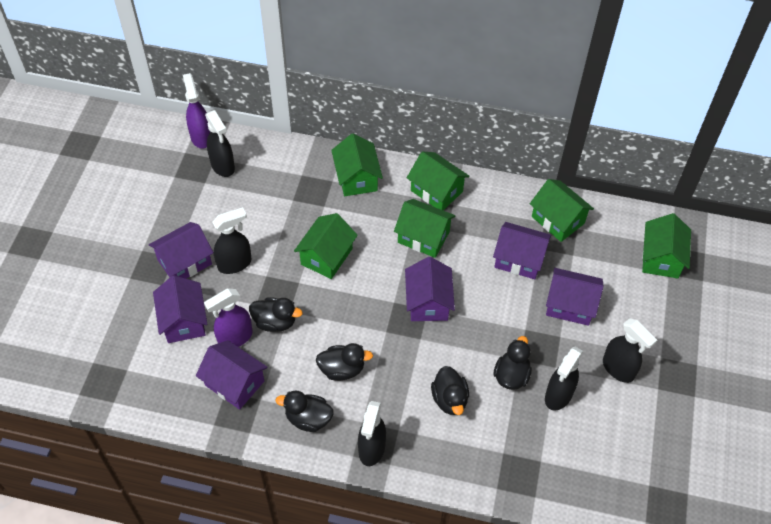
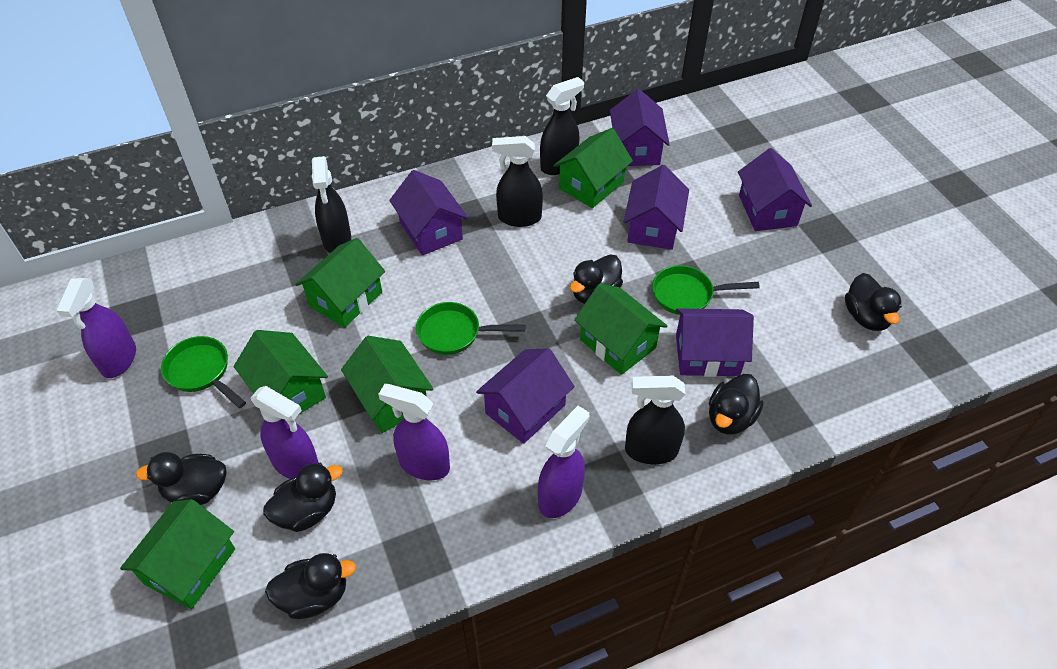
black duck: [249,297,303,332] [276,391,334,432] [316,343,373,381] [431,366,469,415] [494,336,532,390] = 5 -> [136,452,226,505] [263,463,343,532] [265,553,356,619] [570,254,623,304] [709,374,763,435] [845,273,902,331] = 6
black spray bottle: [205,110,235,177] [213,207,252,274] [358,401,386,466] [545,347,583,411] [603,318,657,383] = 5 -> [312,156,351,253] [492,136,543,227] [540,77,584,175] [625,376,685,464] = 4
green pan: none = 0 -> [161,336,246,408] [416,302,526,355] [652,265,760,315] = 3
purple spray bottle: [183,73,210,149] [204,289,252,347] = 2 -> [56,278,136,378] [251,386,319,479] [378,384,450,480] [538,406,590,518] = 4

